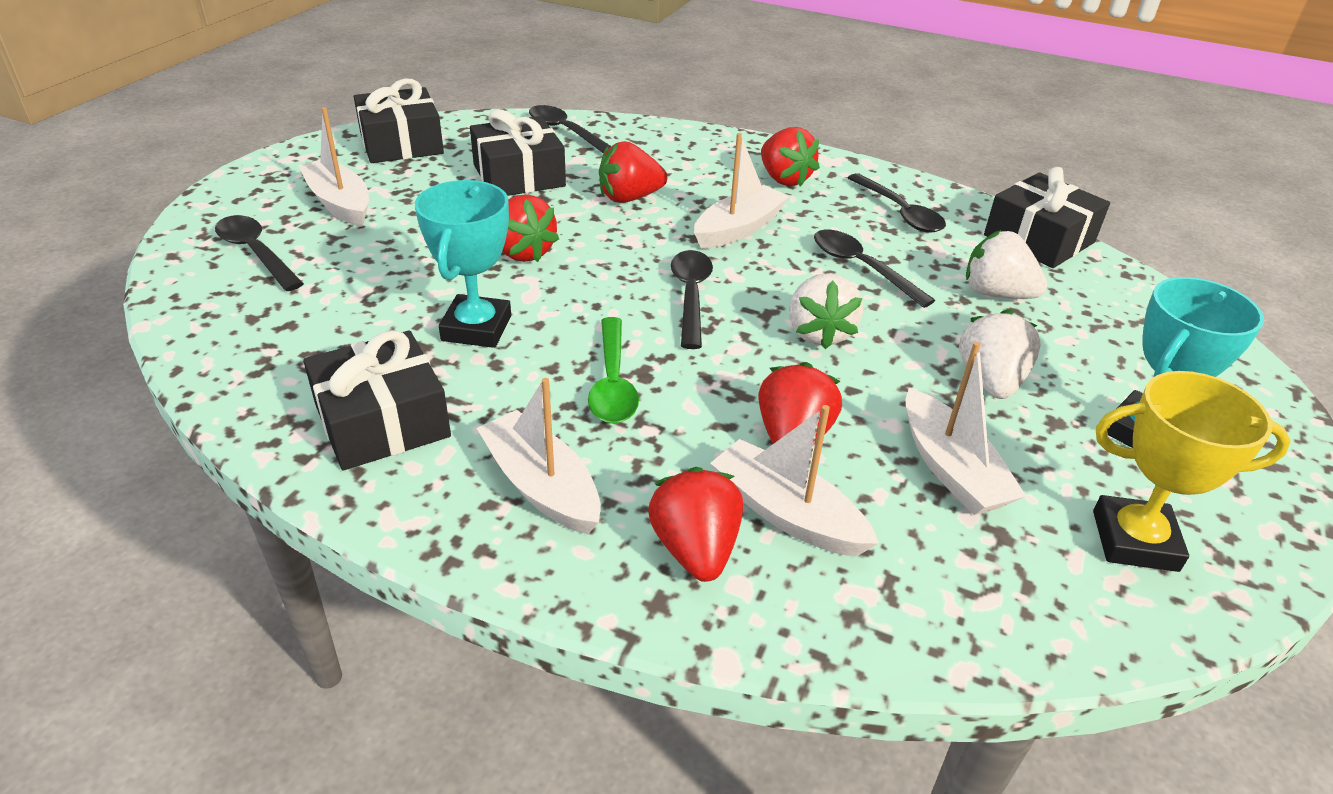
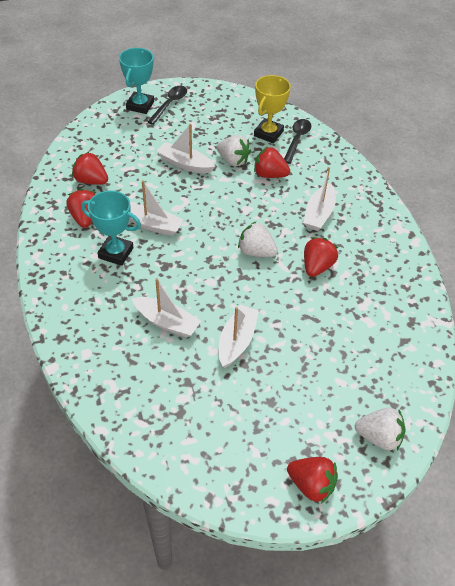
black gift: [303,330,451,471] [354,78,444,163] [470,109,566,196] [984,167,1110,268] = 4 -> none = 0
black spoon: [215,215,304,291] [529,105,611,153] [671,250,713,349] [814,230,935,308] [848,173,946,232] = 5 -> [147,86,187,125] [284,119,311,164] = 2
green spoon: [588,317,639,423] = 1 -> none = 0

